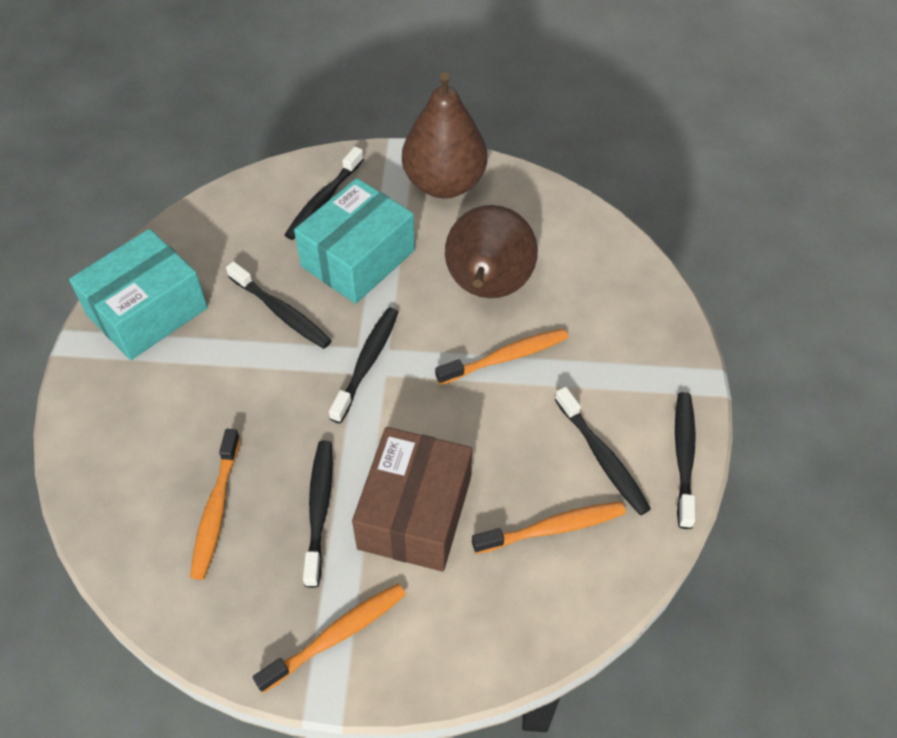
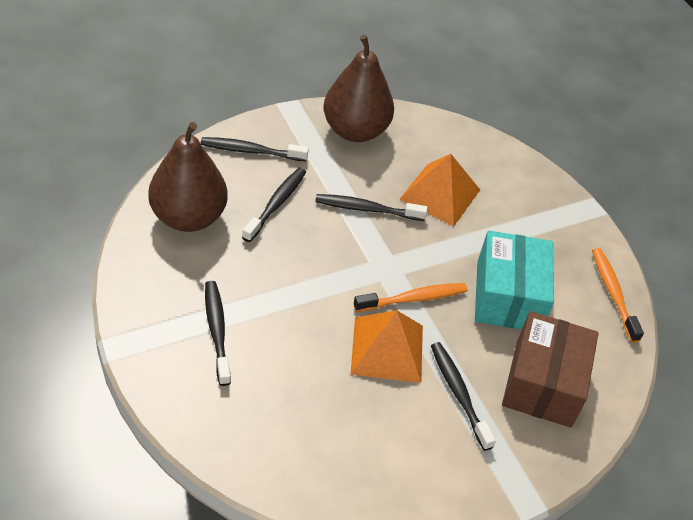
black toothbrush: [226,261,331,349] [284,147,364,240] [303,440,333,587] [329,308,398,424] [555,387,651,516] [675,392,696,529] = 6 -> [200,137,309,161] [205,281,231,386] [242,168,306,242] [315,194,427,221] [431,342,496,451] = 5
orange pyramid: none = 0 -> [350,310,423,383] [399,154,480,226] = 2
orange toothbrush: [190,429,240,580] [253,583,406,693] [435,328,569,385] [472,502,626,554] = 4 -> [354,283,468,312] [592,248,644,343] = 2
turquoise box: [69,229,208,360] [294,178,415,304] = 2 -> [475,231,554,329] = 1

